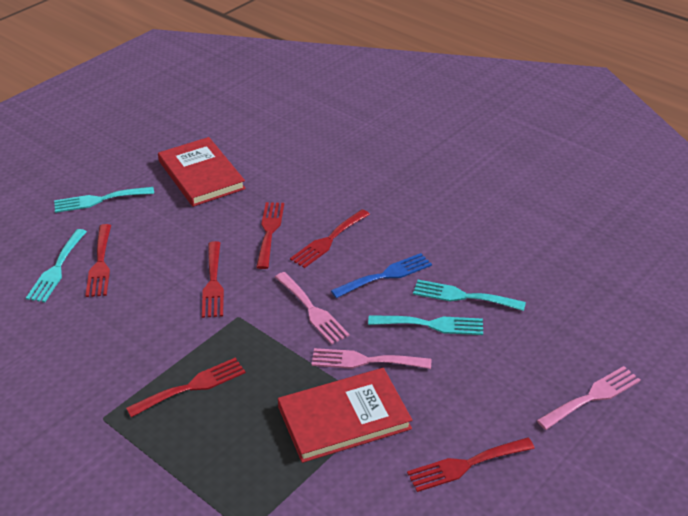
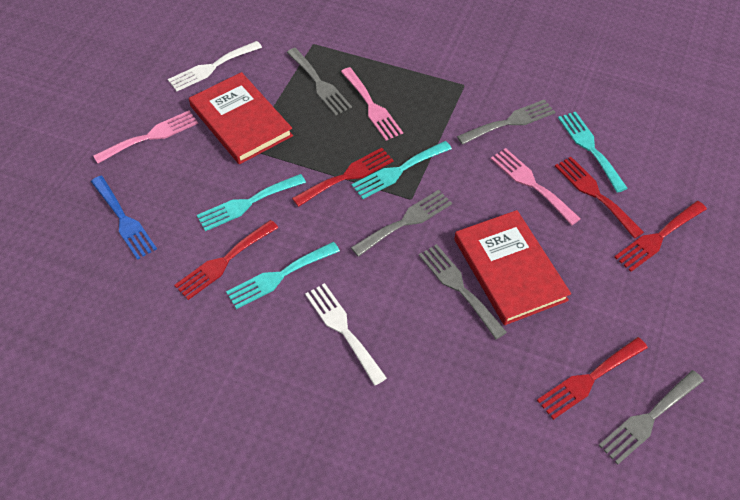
grey fork: none = 0 -> [287,48,352,116] [351,190,452,257] [419,244,507,339] [457,99,555,145] [599,370,704,465] = 5
red fork: [85,224,111,297] [126,358,246,417] [202,241,224,318] [256,202,284,269] [290,209,370,268] [407,437,535,492] = 6 -> [174,220,279,300] [292,148,394,207] [537,337,648,420] [555,157,644,238] [614,201,707,272] = 5
white fork: none = 0 -> [168,41,262,91] [305,283,387,386] = 2

